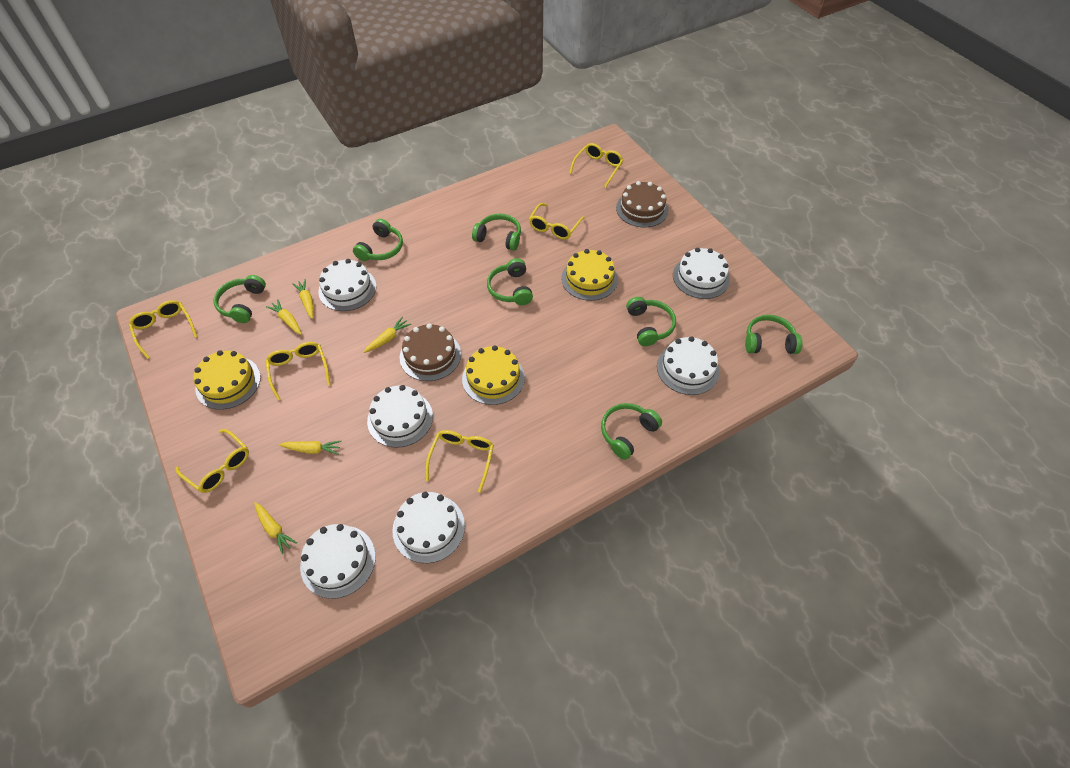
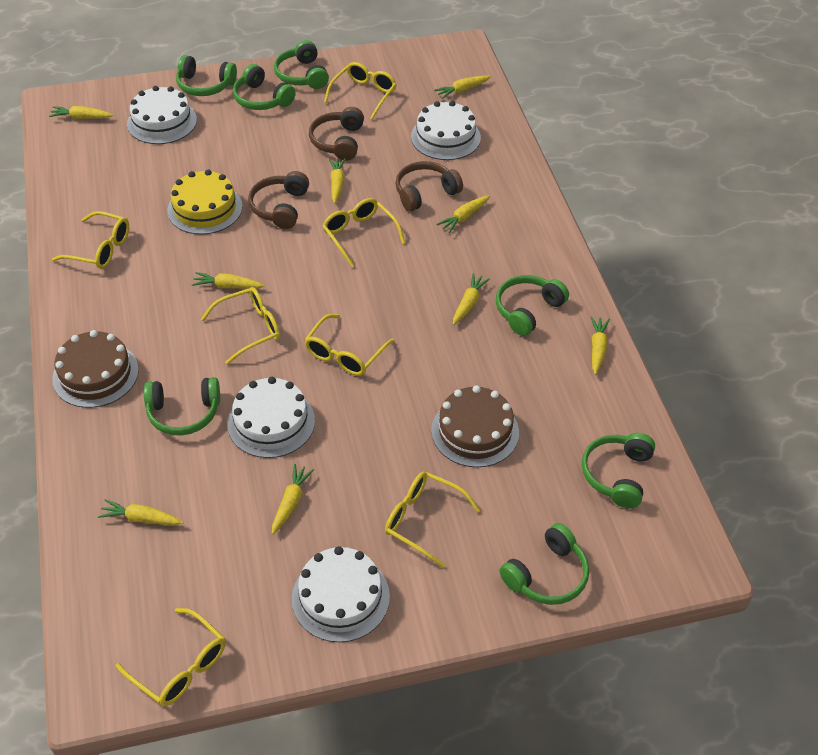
brown headphones: none = 0 -> [248,171,309,229] [309,107,364,161] [395,161,463,211] = 3
white cake: [300,524,376,599] [318,259,376,311] [367,385,433,448] [392,492,465,563] [657,336,720,395] [673,248,730,299] = 6 -> [127,86,197,144] [227,377,315,458] [292,546,390,642] [411,101,481,160] = 4
yellow cake: [194,350,261,410] [462,345,525,405] [561,249,618,301] = 3 -> [167,169,242,234] = 1
yellow carrot: [254,502,297,554] [266,299,301,335] [279,441,341,455] [292,279,314,319] [364,317,411,353] = 5 -> [49,106,114,119] [98,499,184,525] [192,272,265,289] [272,464,314,534] [329,158,346,203] [434,76,491,99] [437,195,490,233] [453,273,490,325] [591,316,610,375] = 9
yellow glasses: [128,300,198,359] [175,429,249,493] [266,342,330,400] [426,430,494,492] [529,203,585,240] [569,143,624,188] = 6 -> [52,211,129,269] [116,608,226,706] [201,287,280,364] [304,314,395,376] [322,198,405,267] [324,62,397,120] [385,472,481,568] = 7

